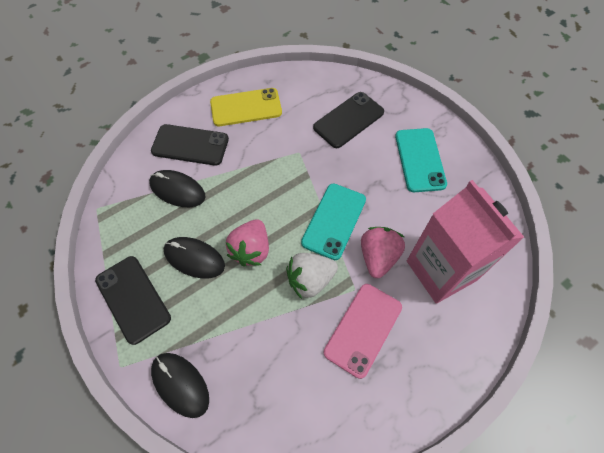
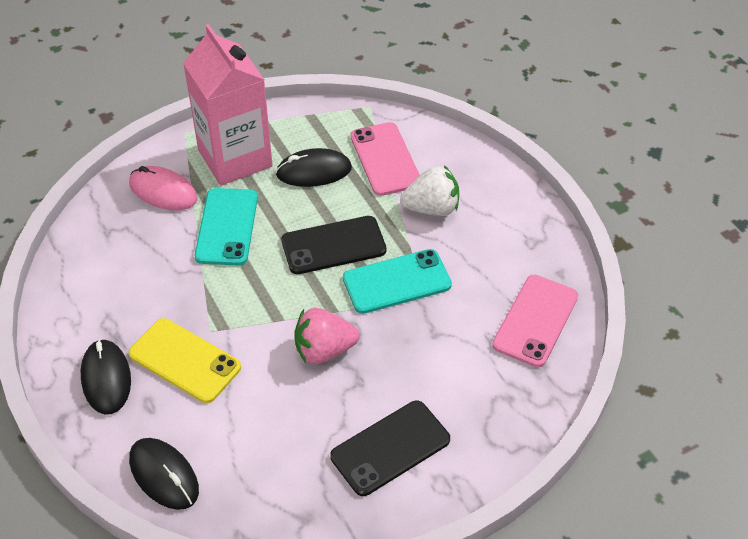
black phone: [95,256,171,345] [151,124,229,166] [313,92,384,148] = 3 -> [281,216,386,274] [330,400,450,496] = 2
pink mouse: none = 0 -> [129,166,198,210] = 1
pink phone: [324,284,402,379] = 1 -> [351,122,420,196] [492,275,578,367] = 2
pink strawberry: [226,219,269,266] [361,227,405,278] = 2 -> [295,308,360,364] = 1

